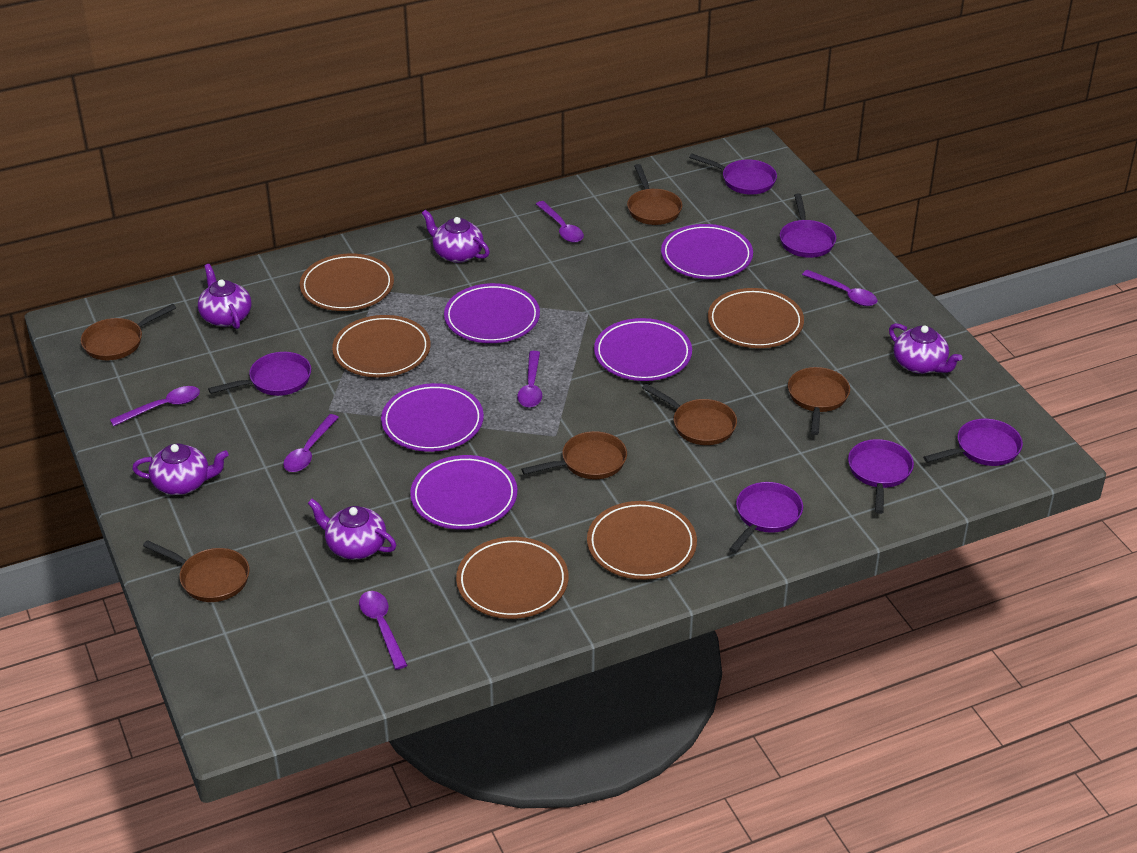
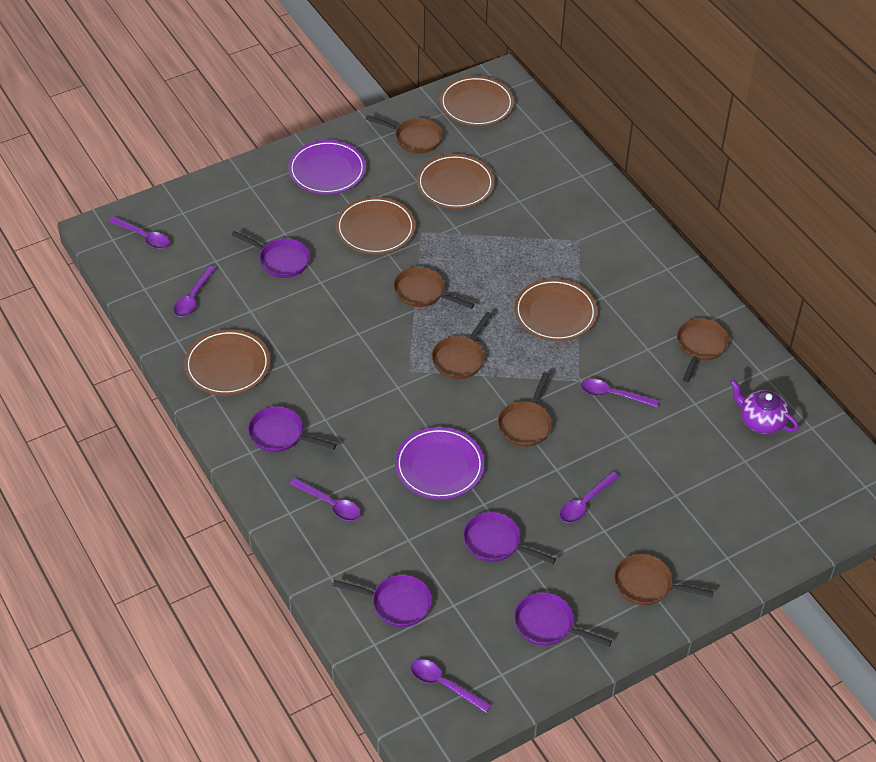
purple pan: [208,352,311,396] [689,154,777,195] [729,482,803,553] [780,193,836,258] [848,439,914,514] [923,419,1023,466] = 6 -> [232,231,310,278] [248,406,337,452] [333,575,432,627] [463,512,556,564] [514,592,612,647] = 5
purple plate: [381,383,484,452] [410,455,517,530] [444,283,540,343] [594,318,692,381] [661,224,753,279] = 5 -> [288,140,366,195] [395,427,485,500] = 2
purple teapot: [132,443,229,495] [198,264,251,329] [308,499,396,560] [422,210,490,263] [889,323,962,374] = 5 -> [730,380,799,434] = 1

